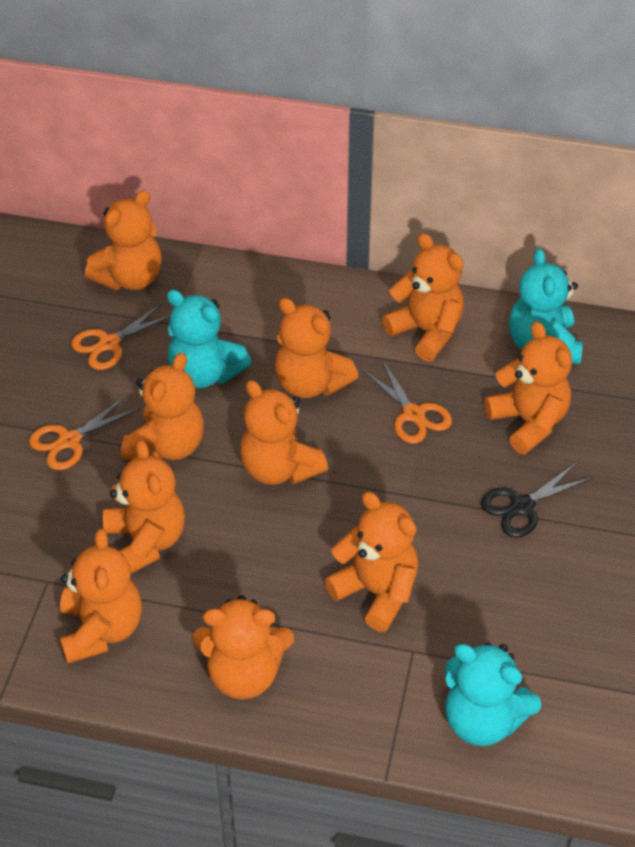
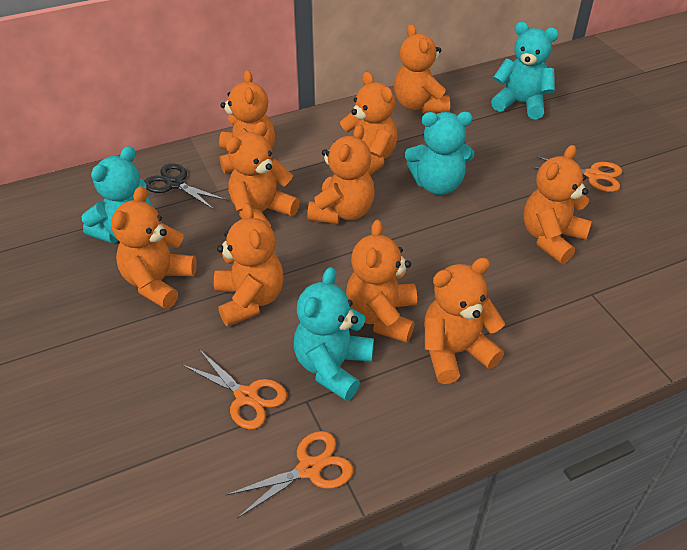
turquoise teddy bear: [167,290,252,388] [445,642,541,746] [509,248,583,364] = 3 -> [82,146,152,243] [294,267,374,401] [405,112,474,195] [491,22,559,120] = 4

